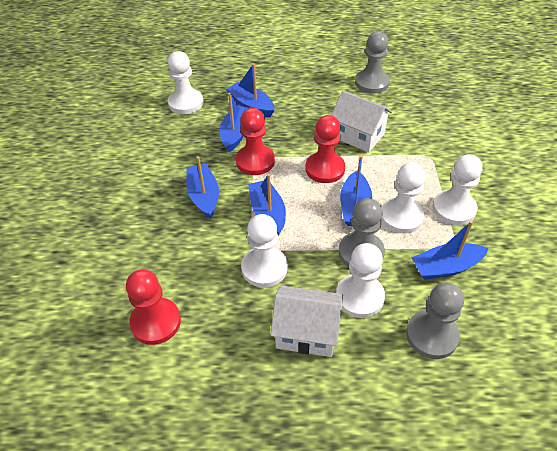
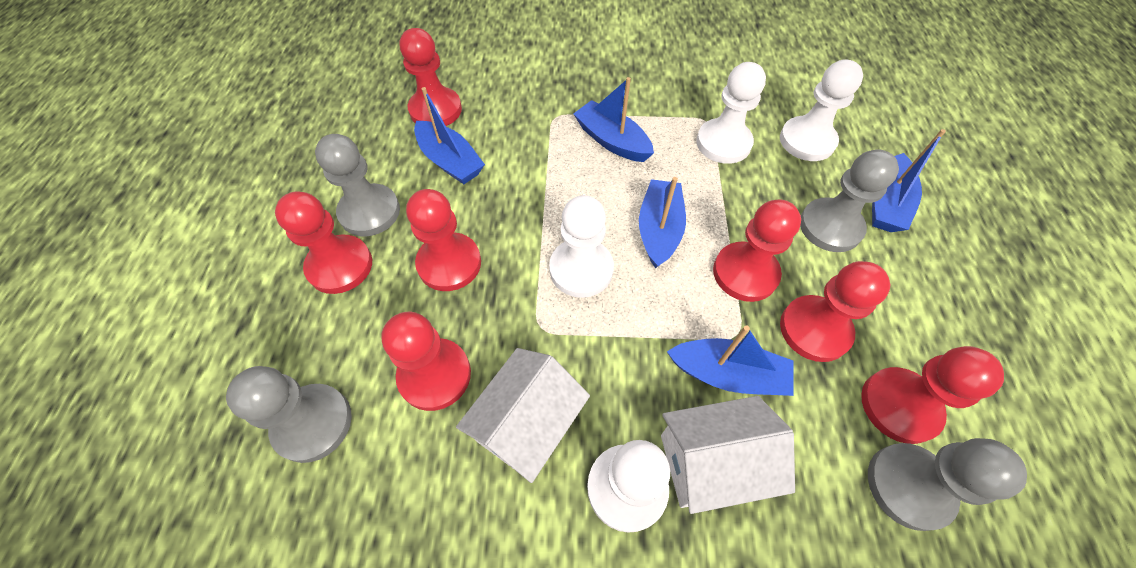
blue boat: [186,156,219,219] [220,93,250,152] [226,63,275,117] [248,174,286,236] [340,155,372,226] [412,221,489,280] = 6 -> [414,87,485,184] [573,77,654,162] [639,177,686,268] [667,325,793,396] [872,129,946,232] = 5
grey pawn: [339,198,385,267] [355,31,390,94] [406,282,464,359] = 3 -> [226,366,352,463] [315,134,400,236] [800,149,899,252] [868,438,1027,531] = 4
red pawn: [126,269,181,345] [236,108,275,175] [306,115,345,183] = 3 -> [275,191,372,294] [381,312,471,411] [399,28,462,126] [406,189,481,291] [713,199,801,302] [780,261,890,362] [861,346,1004,444] = 7
white pawn: [168,51,203,114] [241,214,288,288] [336,243,385,318] [381,162,425,234] [433,154,483,225] = 5 -> [549,195,614,298] [587,440,670,533] [696,62,766,164] [780,59,863,161] = 4

